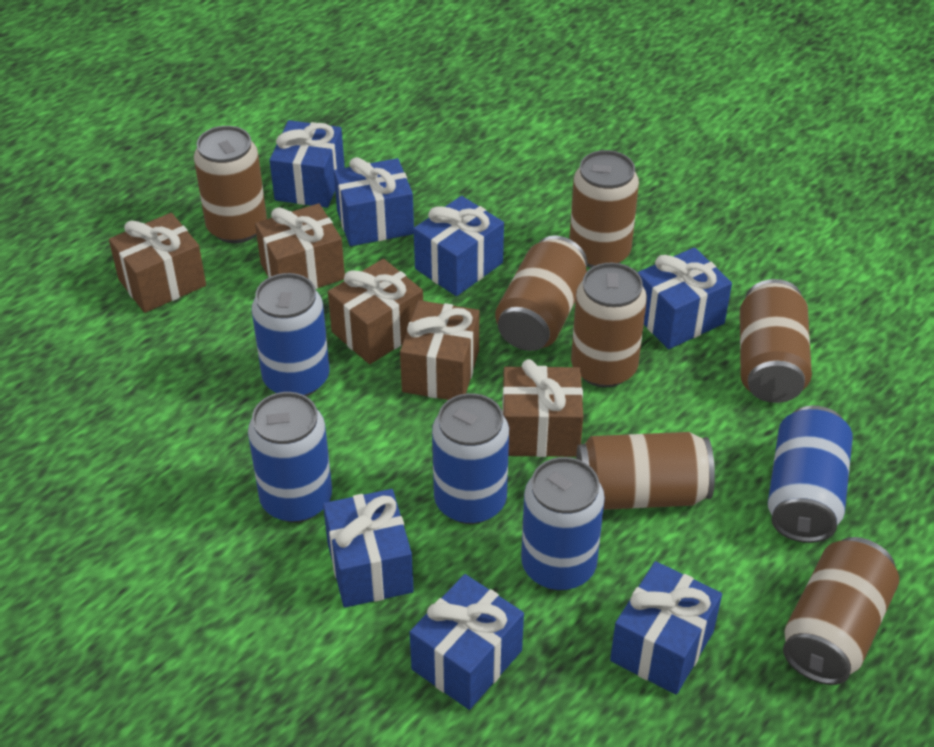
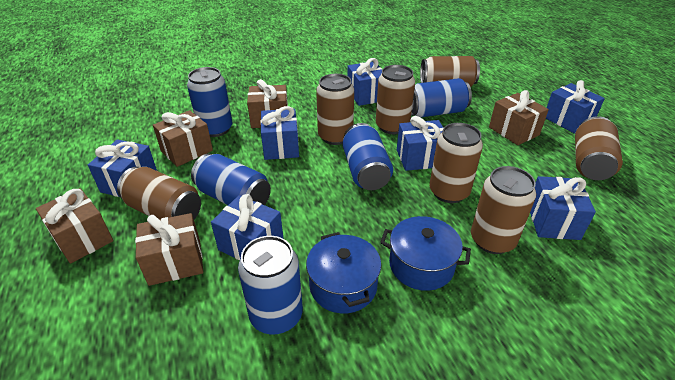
blue pot: none = 0 -> [306,232,381,314] [380,216,471,291] = 2

